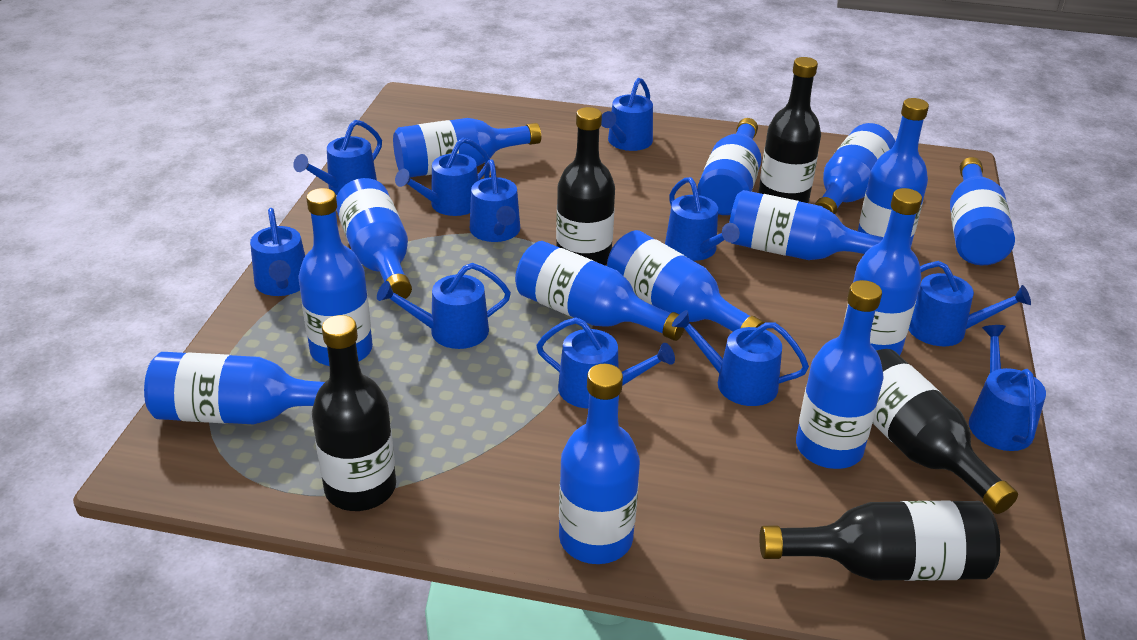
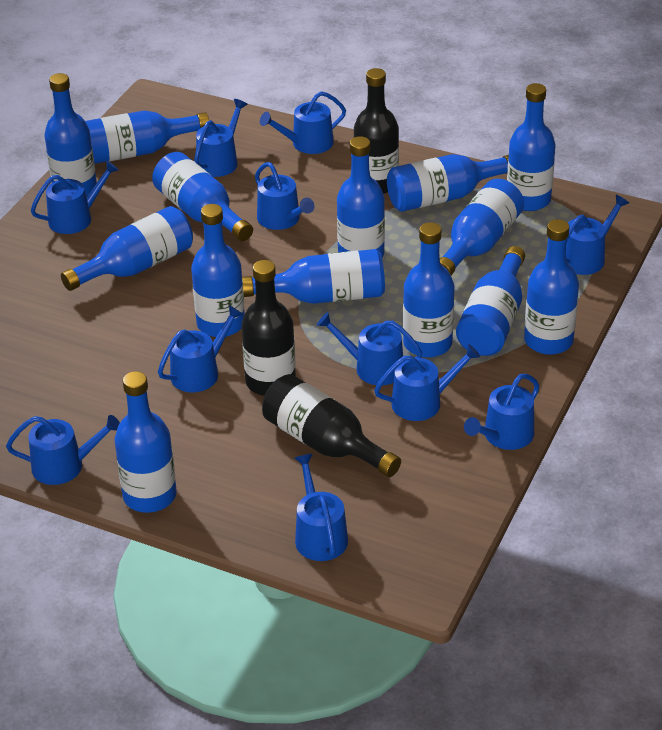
black bottle: [312,315,396,511] [556,107,615,265] [758,57,821,203] [759,501,1000,581] [873,349,1018,514] = 5 -> [241,260,296,396] [262,374,401,477] [354,68,399,194] = 3

